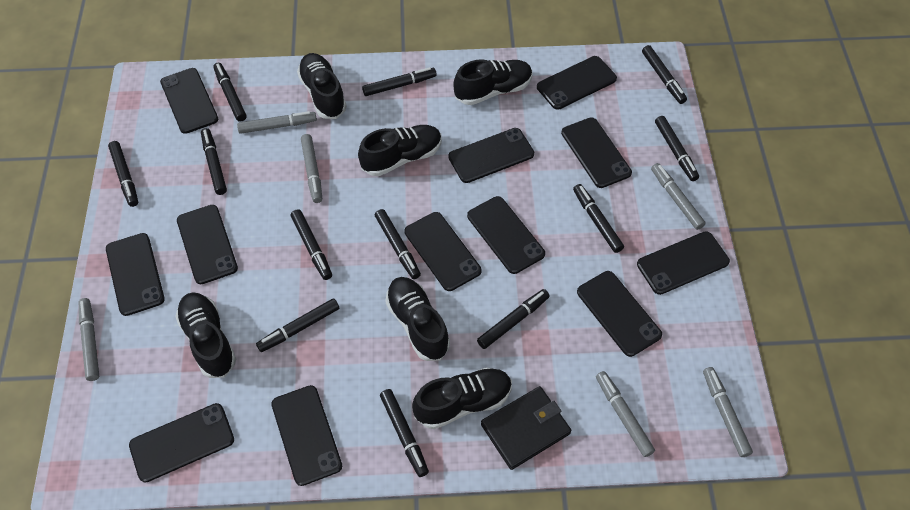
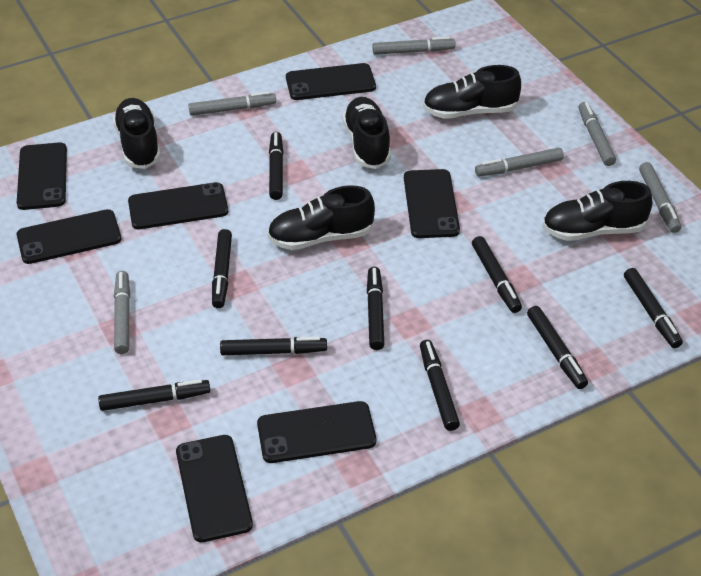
black marker: [108,141,138,207] [201,128,227,195] [213,63,247,122] [256,298,339,352] [291,209,332,280] [362,67,437,96] [375,209,421,279] [380,389,429,477] [477,289,550,349] [573,184,624,253] [642,45,687,104] [655,116,699,181] = 12 -> [98,379,210,411] [212,229,232,308] [220,337,327,355] [269,132,283,200] [367,267,384,350] [420,340,460,431] [472,236,522,313] [527,306,588,389] [624,268,683,348] = 9
black phone: [106,233,165,316] [129,403,234,482] [160,68,218,134] [177,205,238,284] [271,385,342,486] [404,212,482,291] [448,128,534,183] [467,196,545,274] [537,56,617,110] [561,117,632,188] [577,271,662,357] [637,231,730,295] = 12 -> [17,142,67,210] [17,209,121,264] [128,182,228,229] [176,435,253,542] [257,401,376,463] [286,63,376,100] [404,169,460,238] = 7
black shoe: [175,292,236,378] [297,53,347,119] [358,125,442,176] [386,277,450,361] [412,367,512,429] [453,59,532,105] = 6 -> [113,98,161,169] [267,185,375,250] [342,97,391,169] [423,65,521,119] [542,181,652,241] = 5
black wallet: [481,386,571,470] = 1 -> none = 0

